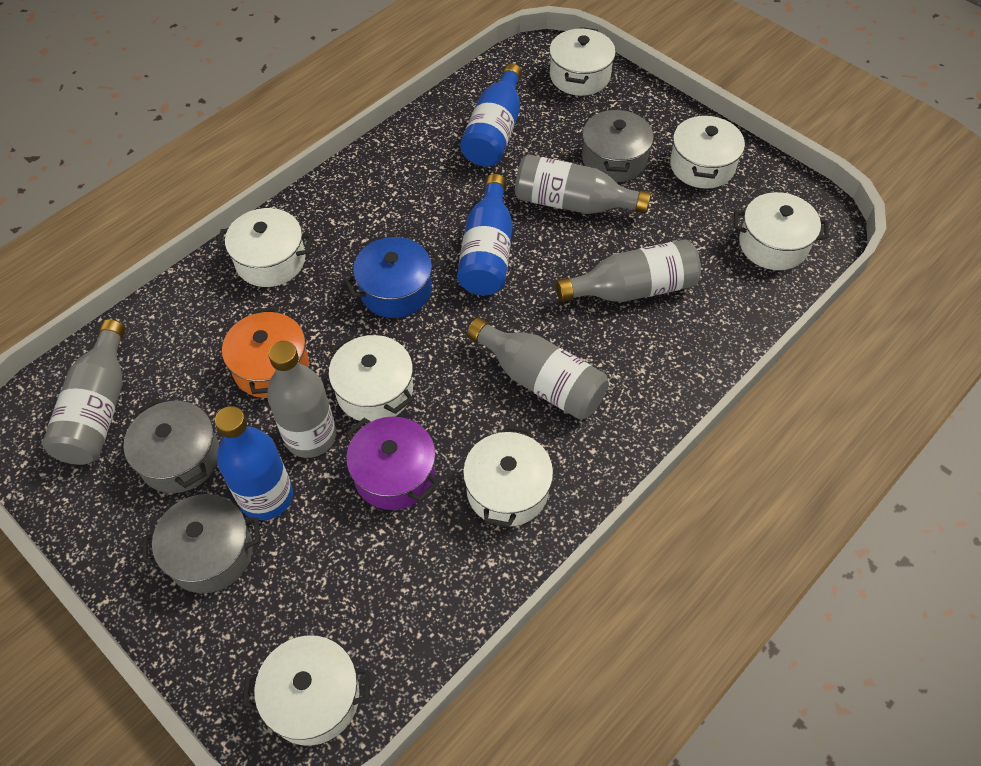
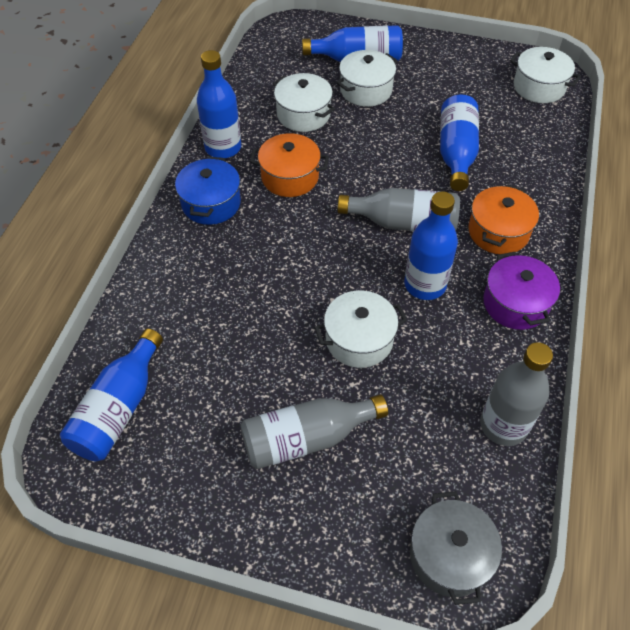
blue bottle: [215,406,293,520] [457,174,513,295] [460,63,522,167] = 3 -> [60,329,163,461] [197,50,241,158] [302,25,403,62] [404,191,458,300] [440,94,479,191] = 5
grey bottle: [42,319,125,465] [267,341,336,458] [467,317,609,420] [515,154,651,214] [556,239,701,302] = 5 -> [240,395,388,469] [337,188,460,231] [480,342,553,446] = 3
grey pot: [123,398,219,493] [142,494,260,593] [582,108,654,182] = 3 -> [410,491,502,605] = 1
orange pot: [222,307,309,398] = 1 -> [250,133,329,197] [468,184,539,254] = 2
white pot: [216,208,313,287] [243,635,370,746] [329,335,413,422] [463,425,553,528] [549,27,616,96] [670,113,745,189] [734,192,829,270] = 7 -> [273,73,335,132] [314,290,407,368] [336,50,398,107] [510,47,581,103] = 4

